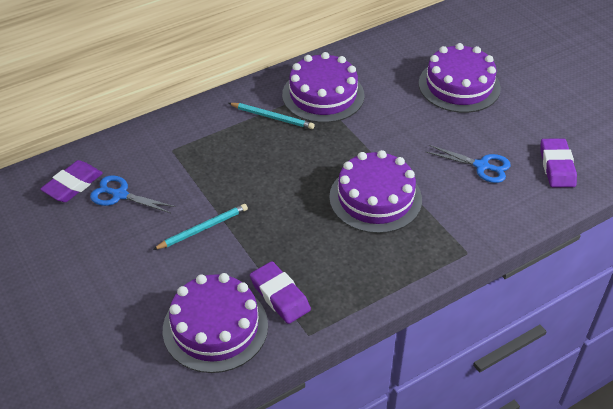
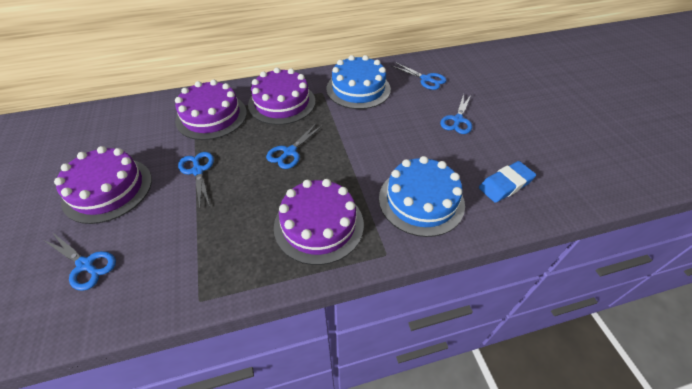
blue cake: none = 0 -> [326,55,391,109] [379,156,465,237] = 2
blue eraser: none = 0 -> [479,161,536,203] = 1
blue scissors: [90,175,176,213] [426,145,511,183] = 2 -> [45,232,116,291] [178,152,214,207] [266,124,322,169] [392,62,447,90] [440,94,472,134] = 5
purple eraser: [40,160,103,202] [250,261,311,324] [540,138,577,187] = 3 -> none = 0
turquoise pencil: [153,204,248,250] [229,103,315,129] = 2 -> none = 0

